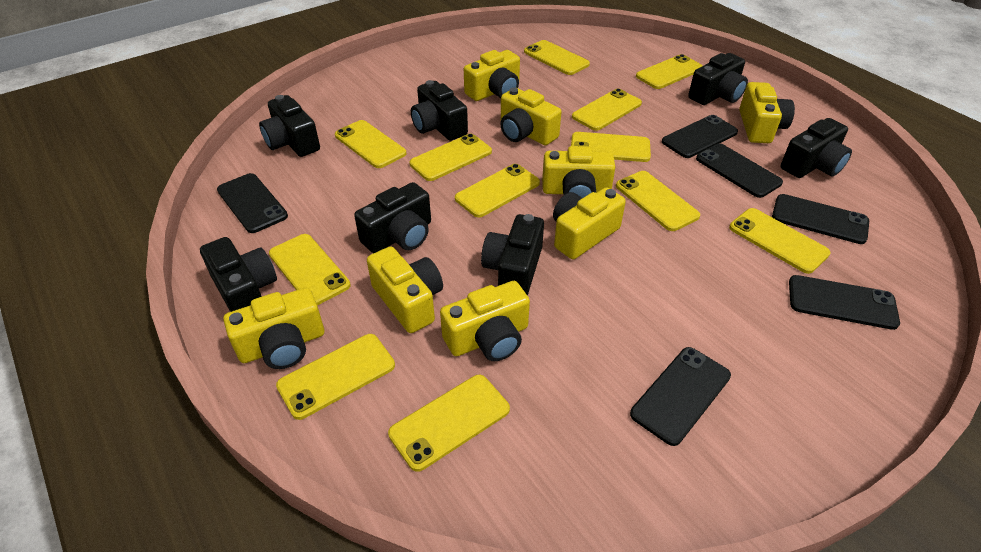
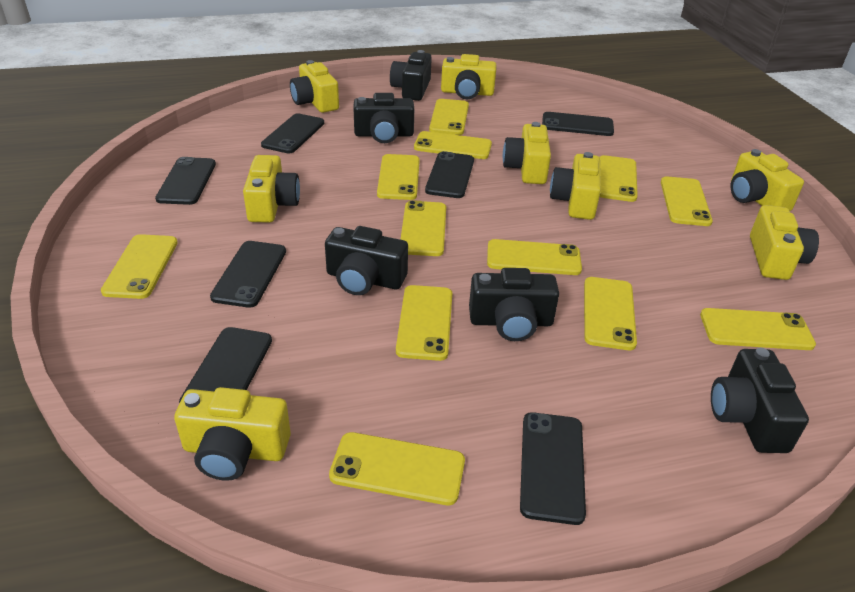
black camera: [200,237,277,312] [259,95,320,157] [354,182,431,253] [411,80,468,141] [481,214,544,295] [688,53,748,105] [781,118,852,178] = 7 -> [325,226,408,295] [354,93,414,143] [390,50,432,101] [469,268,559,341] [711,348,809,453] = 5
black phone: [217,173,288,233] [630,347,731,446] [662,115,738,158] [696,143,783,198] [772,194,869,244] [789,275,900,330] = 6 -> [155,157,216,205] [179,327,272,404] [210,241,286,308] [261,113,324,153] [425,151,474,198] [520,412,586,525] [542,112,614,136] = 7

